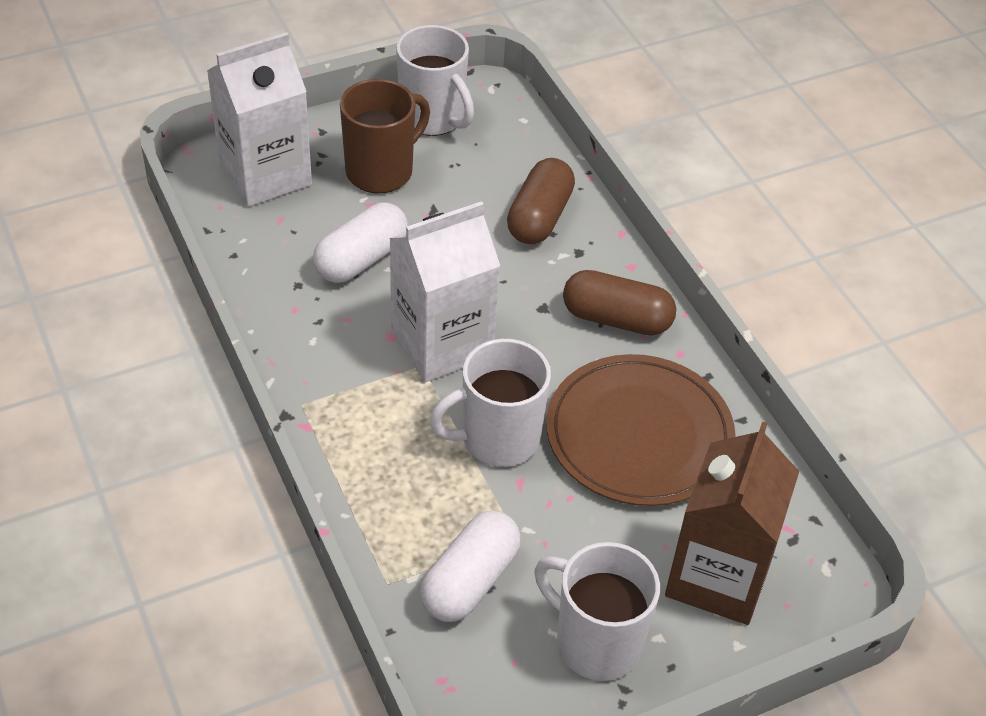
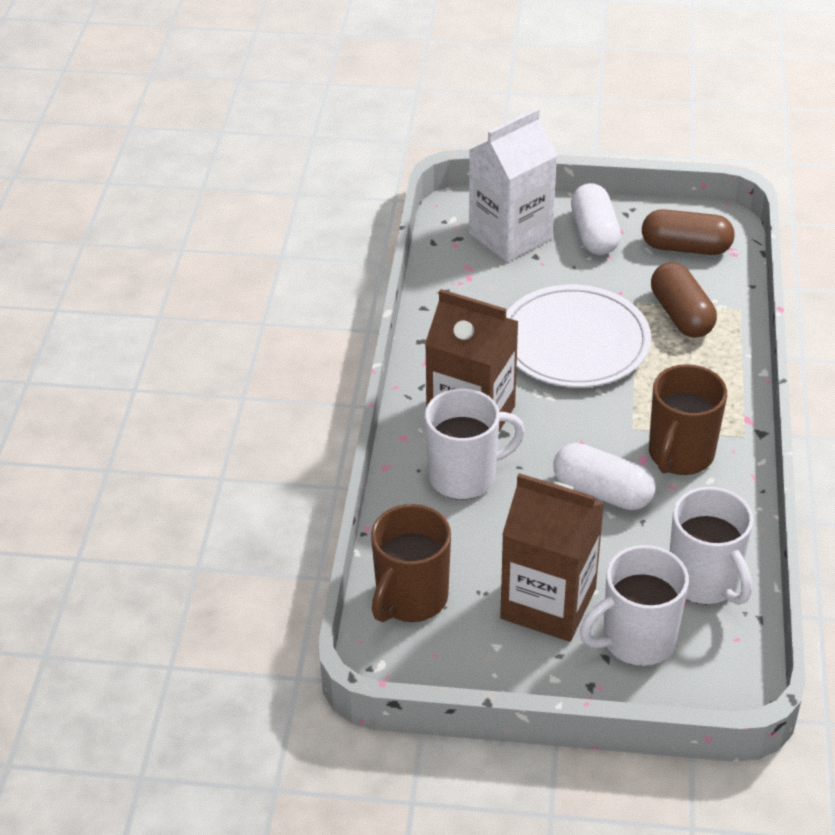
brown carton: [665,422,799,625] = 1 -> [425,289,519,431] [500,473,604,642] = 2
brown mug: [340,79,430,193] = 1 -> [371,504,451,622] [649,364,727,475] = 2
brown plate: [546,354,736,506] = 1 -> none = 0
white carton: [207,32,312,207] [389,201,500,382] = 2 -> [469,108,557,262] = 1
white plate: none = 0 -> [506,285,651,387] = 1

